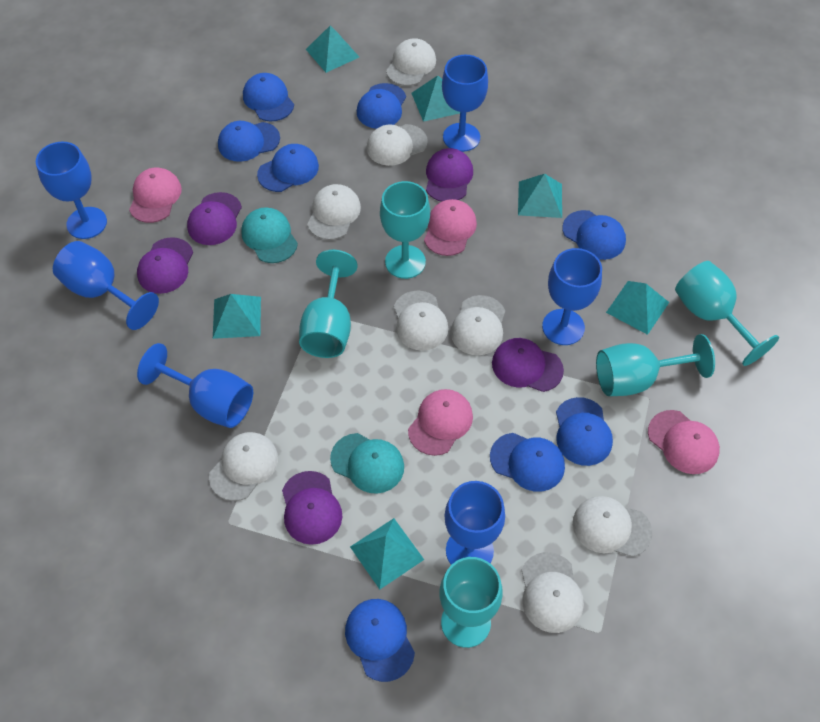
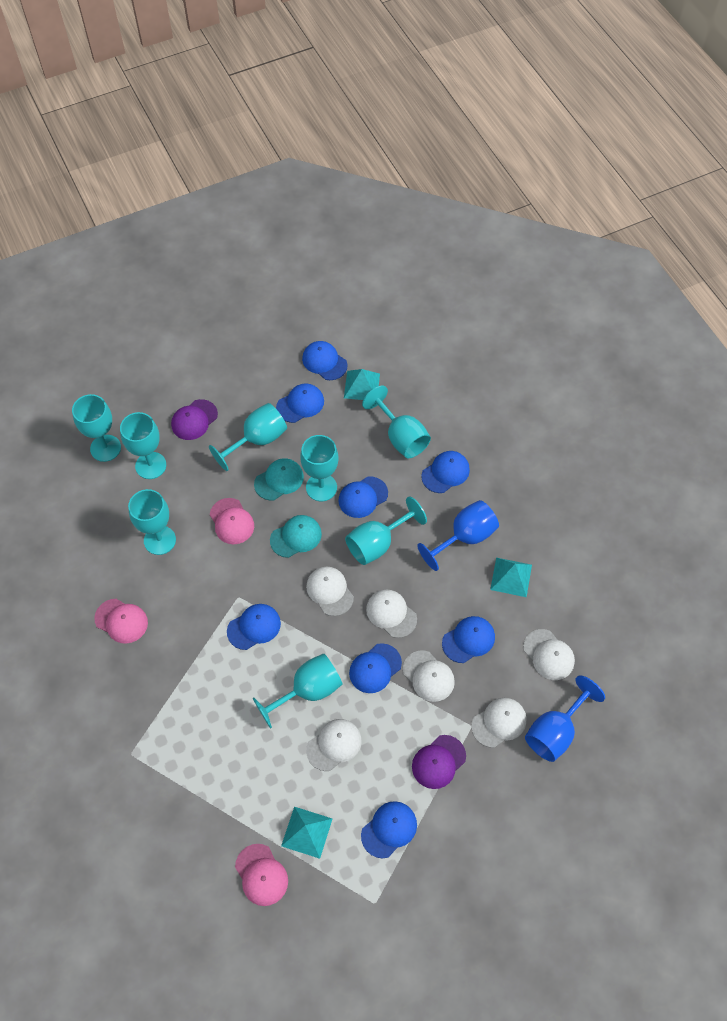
blue goblet: [36,142,107,239] [53,241,159,330] [137,343,253,428] [442,55,488,152] [444,481,505,565] [542,248,602,345] = 6 -> [417,500,499,571] [525,675,605,762] = 2
pink cap: [129,168,182,223] [408,389,473,456] [424,199,477,256] [648,410,720,474] = 4 -> [94,599,148,644] [210,498,254,544] [235,844,288,906] = 3
purple cap: [137,237,193,294] [187,192,242,245] [282,471,342,545] [426,148,473,202] [492,338,564,392] = 5 -> [171,399,218,440] [412,735,466,789] = 2
turquoise goblet: [299,250,358,358] [380,181,430,279] [440,557,503,648] [596,334,715,396] [675,261,779,366] = 5 -> [72,394,121,462] [120,412,166,479] [128,489,176,555] [209,403,287,471] [253,653,343,729] [300,435,338,501] [345,496,427,565] [362,386,431,458] = 8
turquoise pyramid: [213,294,261,339] [306,26,359,73] [350,518,424,589] [411,75,460,122] [518,174,562,218] [606,281,669,335] = 6 -> [281,807,332,859] [344,369,380,400] [490,557,532,597] = 3
white cap: [209,432,278,501] [307,184,361,240] [367,124,428,166] [386,38,436,86] [394,291,448,351] [451,295,505,355] [522,552,584,633] [573,496,652,557] = 8 -> [306,567,354,616] [306,719,361,771] [366,589,417,638] [403,650,455,702] [471,698,526,748] [523,629,575,680] = 6

